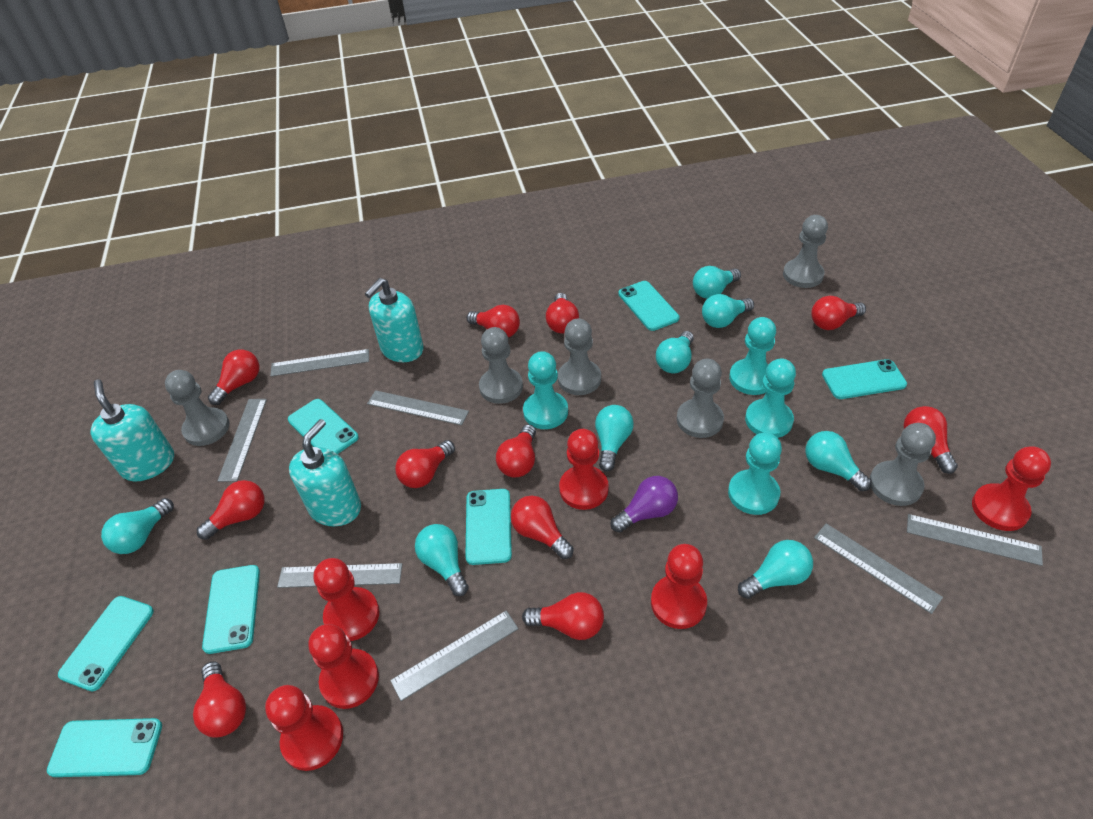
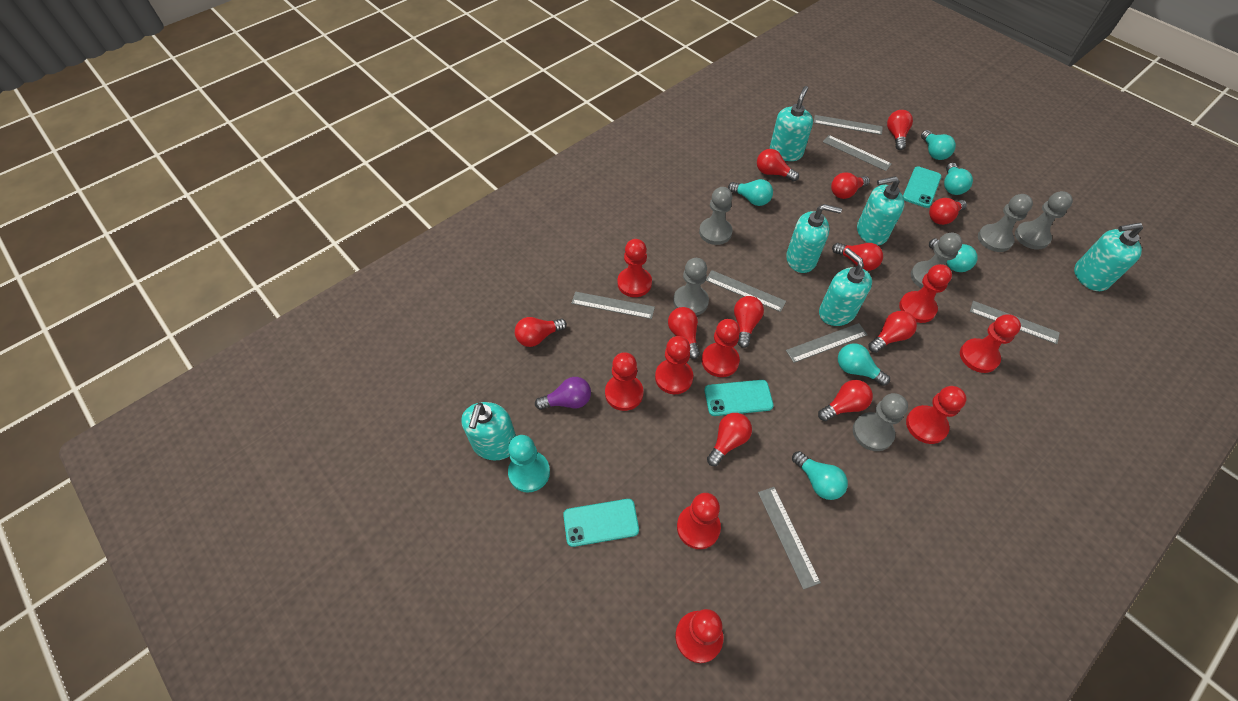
red pawn: [265,685,343,771] [308,624,379,709] [313,558,379,641] [559,429,609,510] [651,544,707,629] [972,446,1051,531] = 6 -> [605,352,644,411] [617,239,652,297] [655,336,693,394] [675,609,724,663] [677,493,721,549] [702,319,740,377] [899,264,952,323] [906,386,967,444] [960,314,1021,373] = 9
turquoise light bulb: [101,498,174,554] [415,524,469,596] [595,405,634,471] [656,331,694,373] [693,266,741,299] [702,294,754,328] [738,540,813,599] [805,431,872,491] = 8 -> [728,179,773,206] [792,451,848,500] [838,344,890,386] [921,130,956,160] [929,238,977,272] [944,163,973,195] = 6
turquoise pawn: [523,351,568,429] [728,432,782,515] [729,317,776,395] [745,358,796,438] = 4 -> [508,435,550,493] = 1
turquoise phone: [47,718,162,777] [58,596,154,691] [202,565,260,654] [288,399,359,454] [465,489,512,565] [618,281,679,331] [822,359,907,399] = 7 -> [563,499,639,547] [704,380,774,416] [903,166,941,208] = 3
turquoise soap dispenser: [91,379,174,482] [289,419,361,526] [365,278,424,362] = 3 -> [461,402,516,460] [770,86,813,161] [786,204,842,273] [819,248,872,326] [857,176,905,245] [1074,223,1143,291] = 6

